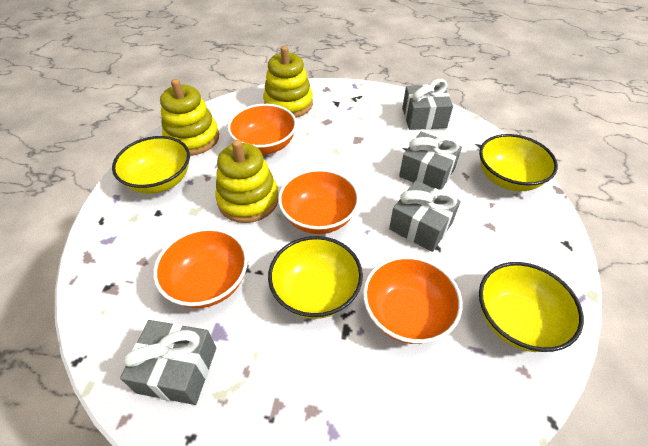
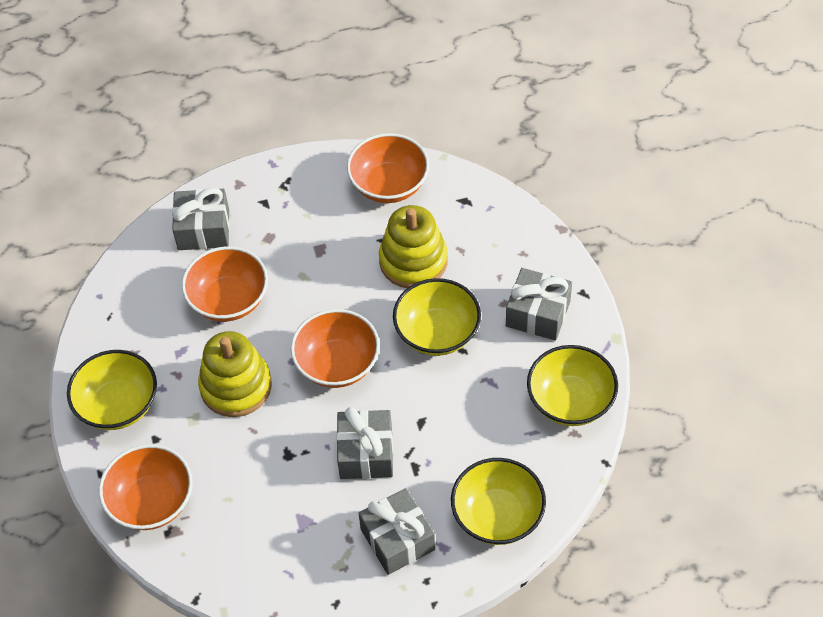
yellow stacking toy: [160,79,219,156] [215,140,278,223] [263,46,313,118] = 3 -> [198,331,272,417] [379,205,448,288] = 2

